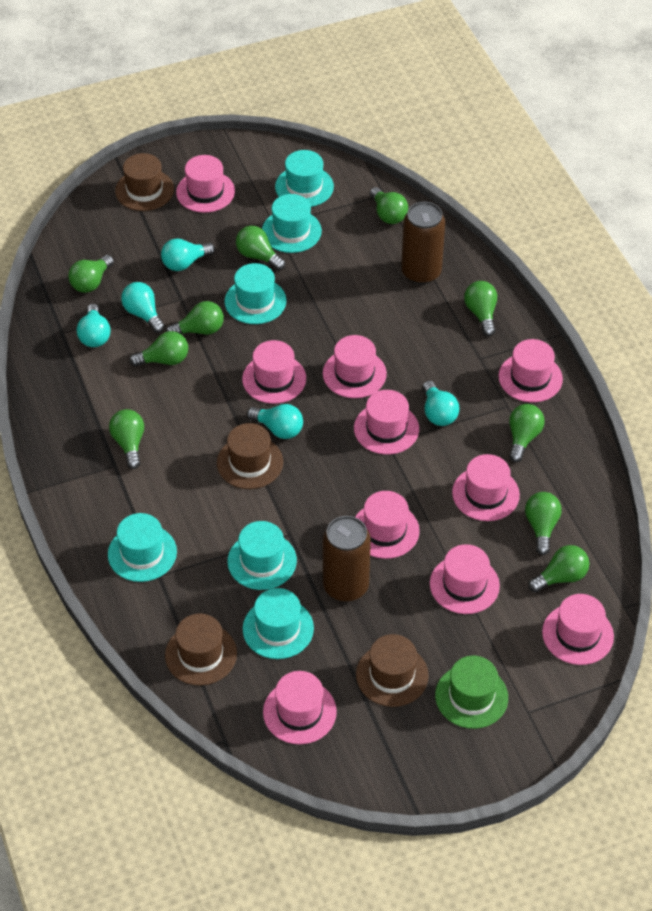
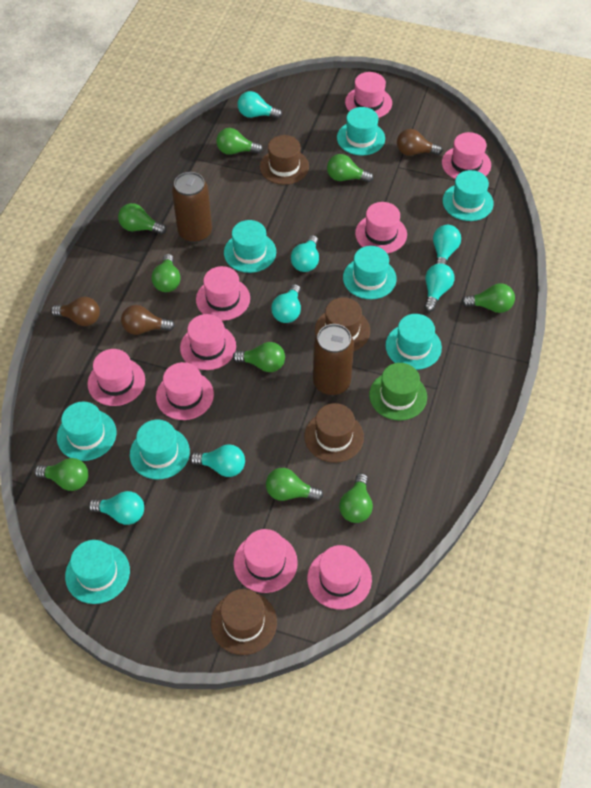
brown light bulb: none = 0 -> [51,297,100,326] [121,305,175,335] [397,129,442,156] = 3
green light bulb: [68,255,114,293] [109,409,144,469] [129,331,188,367] [166,301,224,335] [236,226,285,270] [370,187,408,224] [464,281,497,336] [509,404,545,463] [525,492,562,555] [528,545,589,593] = 10 -> [34,458,89,491] [118,203,166,235] [151,254,181,292] [216,128,263,155] [233,342,285,372] [266,468,323,501] [327,154,373,183] [339,473,373,523] [461,283,515,313] = 9
pink hat: [176,155,235,213] [242,340,306,404] [263,671,337,744] [323,335,387,398] [354,390,419,455] [355,491,420,559] [430,544,500,614] [452,454,520,521] [498,339,563,402] [542,594,614,665] = 10 -> [87,349,145,406] [156,362,214,420] [180,314,236,370] [196,266,250,321] [233,529,298,593] [307,545,372,609] [345,72,392,118] [355,202,407,253] [442,132,491,179] = 9
turquoise hat: [108,513,177,582] [224,263,286,324] [227,521,297,590] [243,588,314,659] [262,194,322,253] [275,150,334,207] = 6 -> [57,402,116,461] [65,540,130,604] [130,420,190,479] [224,220,276,273] [337,107,385,155] [343,246,396,299] [385,314,442,370] [443,170,494,221] = 8
turquoise light bulb: [77,304,110,347] [121,282,165,333] [161,238,215,271] [247,404,303,439] [422,381,459,426] = 5 -> [88,491,144,525] [190,444,245,477] [237,91,282,119] [271,284,301,323] [291,235,319,272] [424,263,454,312] [433,225,461,265] = 7

